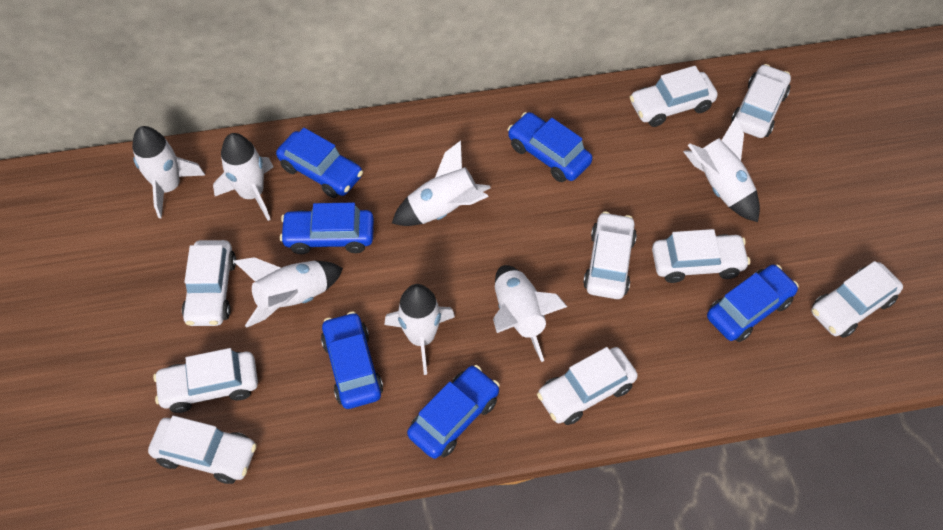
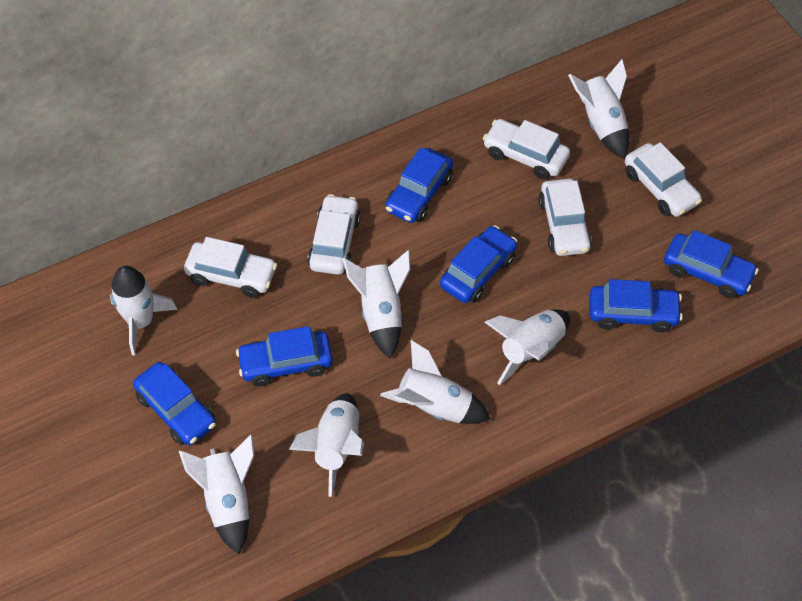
white car: [148,416,257,484] [153,348,258,413] [182,240,236,326] [537,347,638,425] [583,212,637,299] [630,66,718,127] [652,229,750,283] [731,64,791,138] [811,261,903,338] = 9 -> [184,237,277,298] [308,194,361,275] [483,119,570,180] [538,179,592,256] [625,142,702,217] = 5

